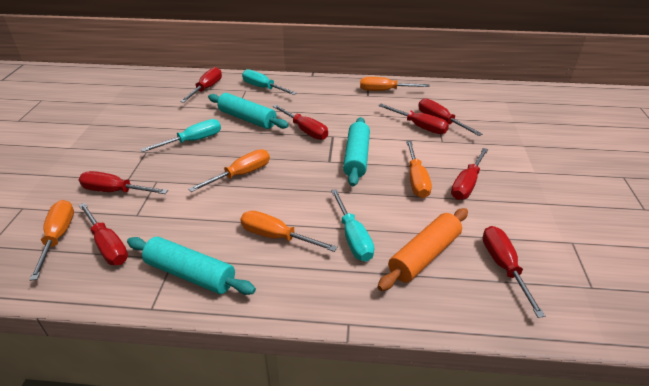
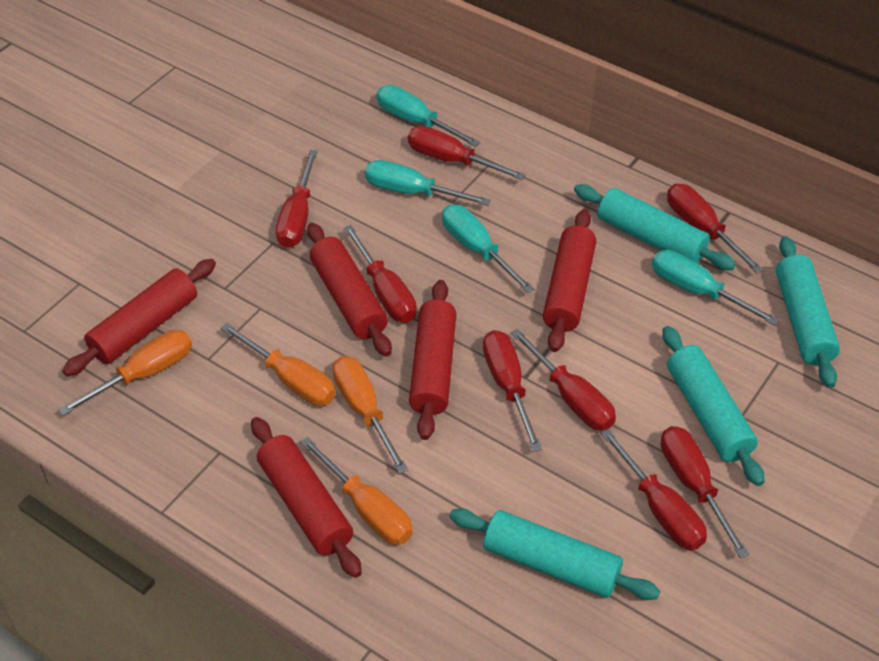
orange rolling pin: [378,208,468,291] = 1 -> none = 0
orange screwdriver: [29,200,74,281] [188,149,270,192] [240,211,337,252] [360,77,430,91] [406,141,432,198] = 5 -> [58,330,192,416] [221,323,336,406] [300,437,413,545] [333,356,408,474] = 4
red rolling pin: none = 0 -> [62,259,216,377] [251,417,362,578] [307,223,392,357] [409,280,456,440] [543,209,596,352] = 5
turquoise rolling pin: [127,237,256,295] [208,93,289,129] [343,117,370,186] = 3 -> [449,508,660,600] [574,184,736,270] [662,326,765,486] [776,236,840,388] = 4
turquoise screwdriver: [141,119,221,152] [242,69,297,95] [331,189,374,262] = 3 -> [365,160,491,206] [377,85,481,147] [442,205,534,293] [652,250,779,326] = 4

